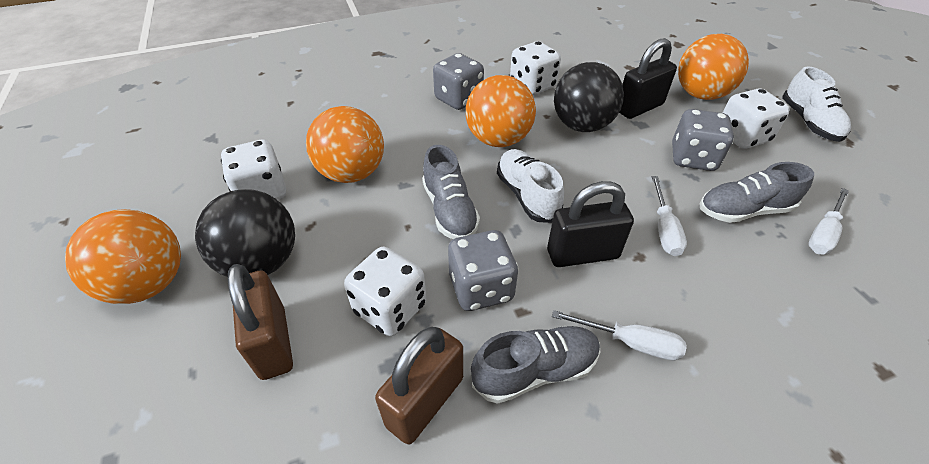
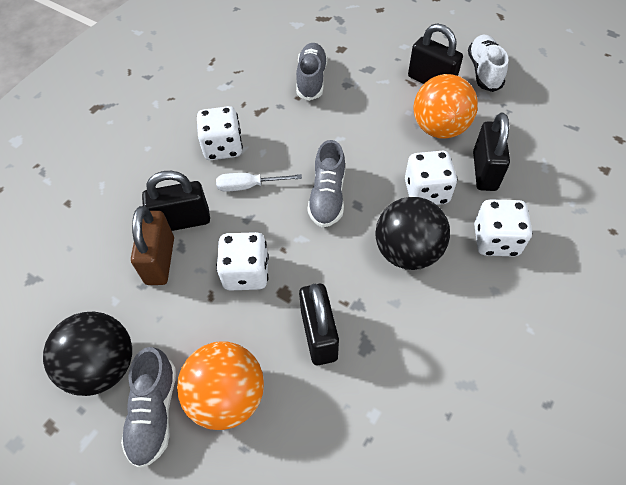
black padlock: [547,181,634,267] [619,38,677,119] = 2 -> [142,171,210,231] [299,284,339,365] [408,23,463,84] [473,113,510,191] = 4
brown padlock: [228,264,293,380] [375,327,463,444] = 2 -> [131,206,174,285] = 1
grey dice: [433,53,484,110] [448,230,518,311] [672,109,734,171] = 3 -> none = 0
orange ball: [65,209,181,304] [306,106,384,183] [466,75,536,147] [678,34,749,100] = 4 -> [177,341,264,430] [413,74,478,138] = 2
white screwdriver: [552,310,687,361] [652,176,687,256] [808,188,849,255] = 3 -> [216,173,302,192] = 1
white shoe: [497,149,564,223] [782,66,851,142] = 2 -> [468,35,509,92] = 1

